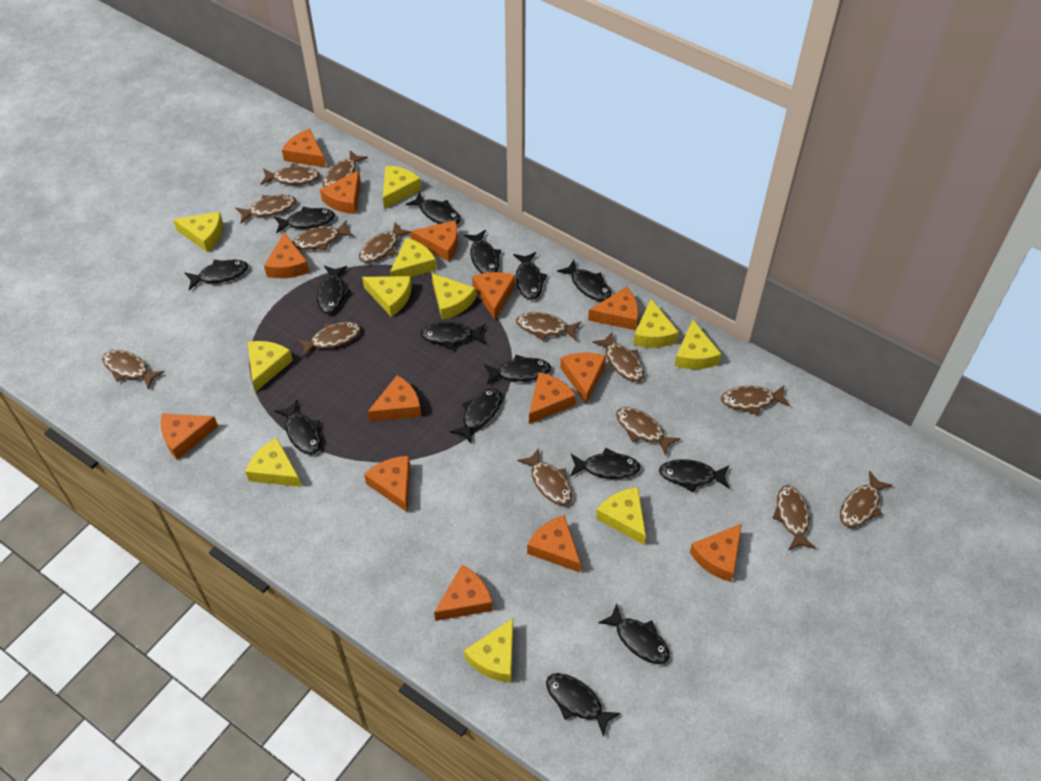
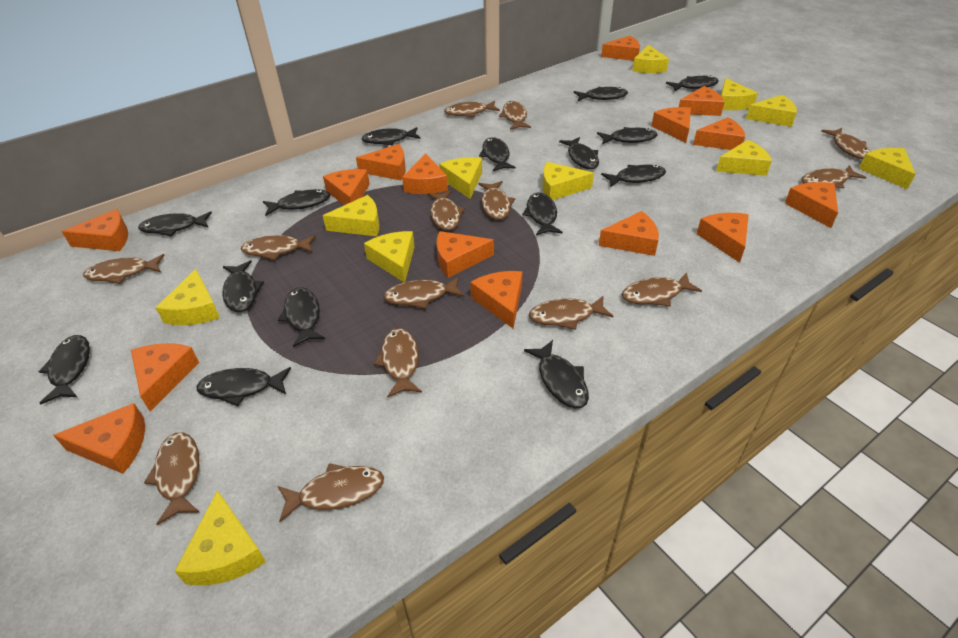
orange cheese: [161,413,218,460] [264,232,309,278] [282,129,326,168] [320,171,361,214] [364,456,410,512] [368,375,422,422] [410,220,458,261] [434,565,493,621] [472,272,515,320] [527,515,581,573] [529,372,576,424] [560,352,606,404] [588,287,638,330] [690,524,742,582] = 14 -> [53,403,145,474] [62,209,128,251] [131,343,199,412] [323,169,370,205] [356,144,406,180] [402,153,448,194] [437,231,494,278] [470,271,523,328] [599,211,659,256] [601,36,640,61] [651,107,691,143] [679,86,725,116] [693,117,745,150] [697,213,749,263] [785,182,838,228] = 15

